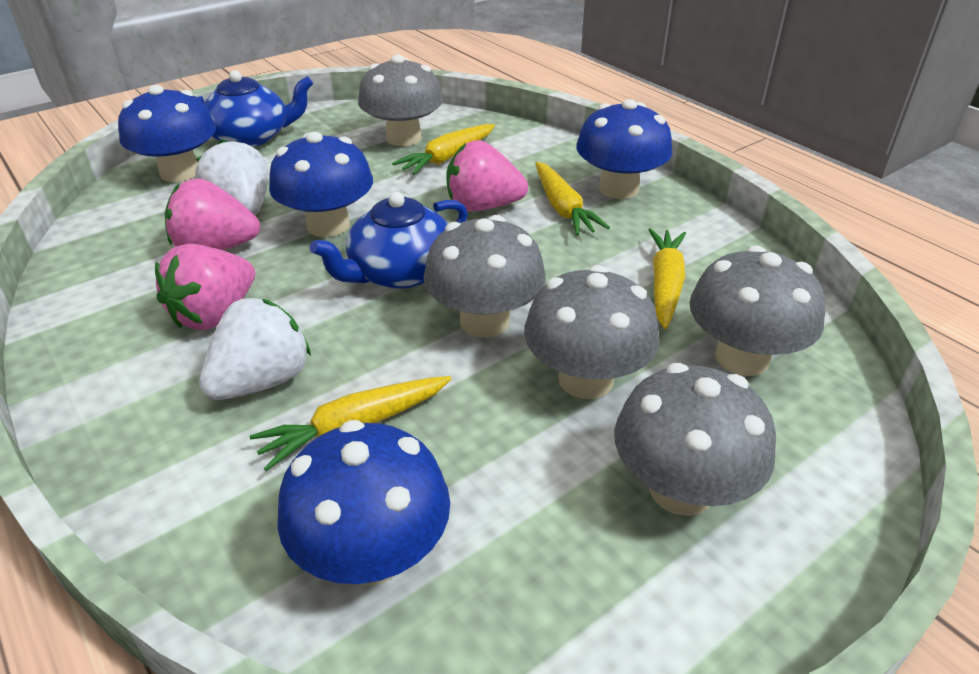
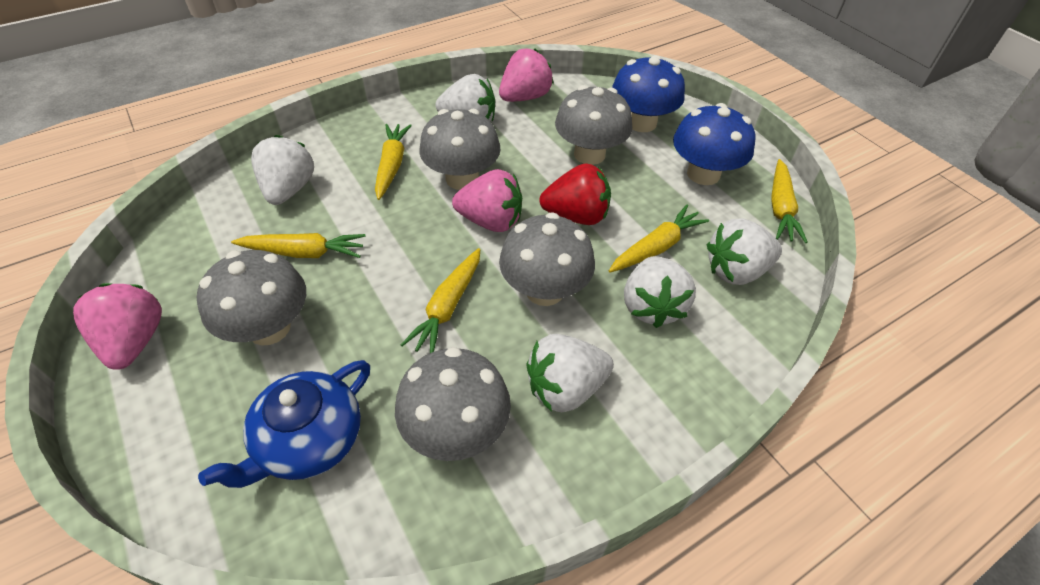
blue mushroom: [118,85,216,182] [269,132,373,237] [277,420,450,586] [576,99,672,199] = 4 -> [612,55,685,132] [673,103,755,185] = 2
blue teapot: [197,70,313,147] [310,192,468,289] = 2 -> [198,360,370,488] = 1
red strawberry: none = 0 -> [540,163,611,225] = 1
white strawberry: [195,139,268,215] [199,298,311,400] = 2 -> [251,135,314,205] [436,74,495,121] [526,334,614,412] [624,256,696,328] [707,219,782,285] = 5
yellow carrot: [250,376,451,471] [392,124,495,175] [535,162,610,235] [648,228,686,329] = 4 -> [231,233,366,258] [375,124,412,200] [401,248,480,353] [609,205,709,273] [771,159,808,243] = 5

